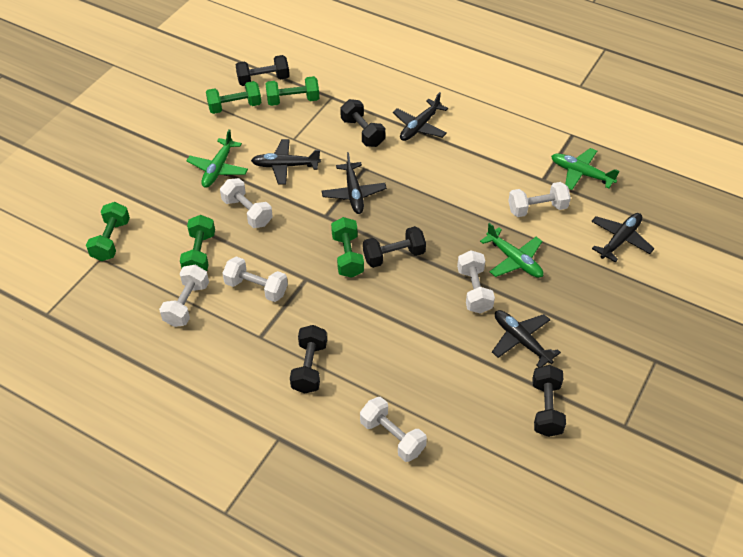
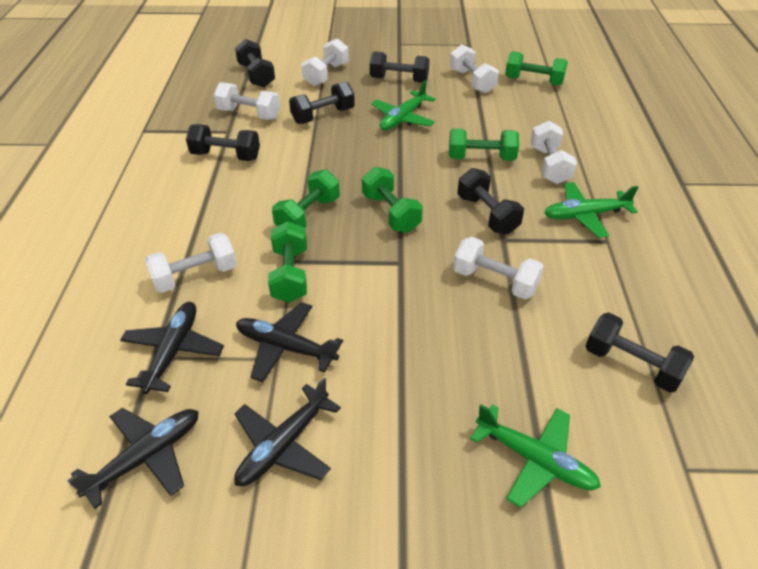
black dumbbell: [236,55,289,86] [290,325,327,394] [340,99,385,147] [363,226,426,268] [532,365,566,437] = 5 -> [186,124,260,161] [235,39,275,88] [289,82,355,124] [370,51,430,83] [457,168,524,234] [586,312,694,393] = 6
black plane: [251,139,321,185] [322,152,387,214] [393,92,448,141] [492,310,561,367] [591,213,654,262] = 5 -> [67,408,199,509] [120,302,224,394] [234,378,341,486] [236,302,343,382] = 4

